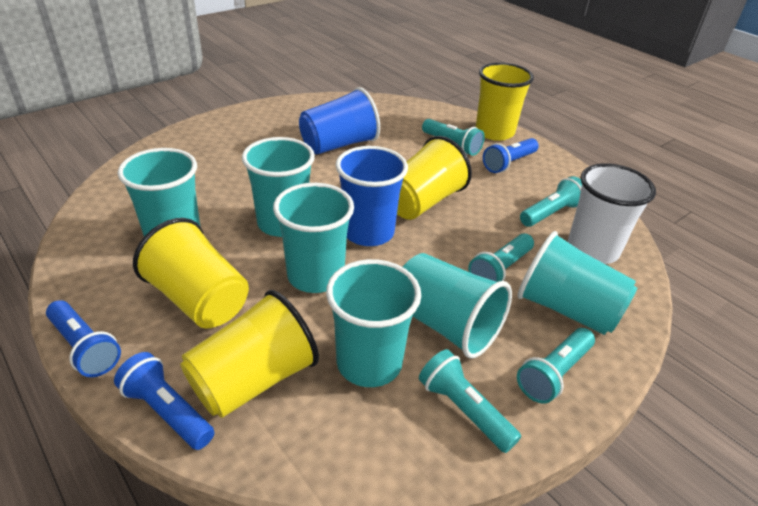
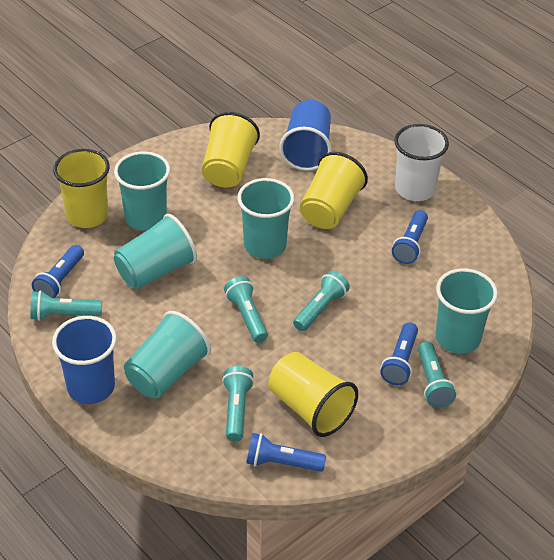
blue flashlight: [46,301,121,377] [114,352,214,450] [483,138,539,173] = 3 -> [32,245,84,298] [246,433,326,472] [380,322,418,385] [392,210,428,264] = 4
turquoise cup: [118,148,200,236] [242,137,315,237] [273,183,354,293] [326,259,421,387] [403,253,512,358] [517,231,637,335] = 6 -> [114,151,170,231] [114,214,197,289] [124,311,211,398] [237,178,294,259] [435,268,498,354] = 5

